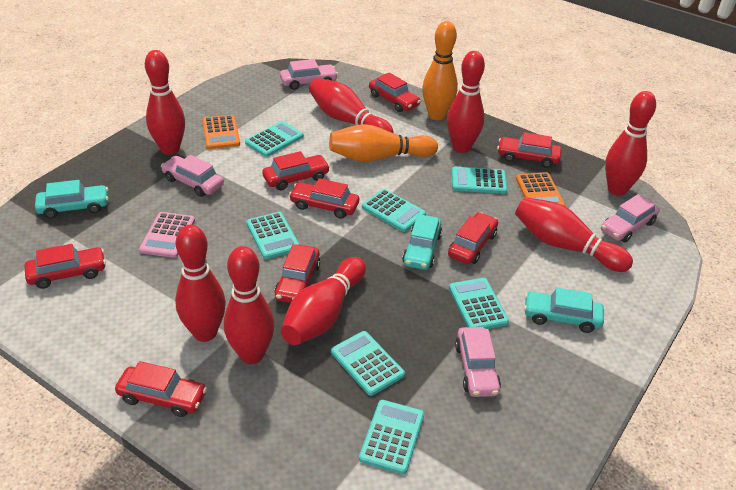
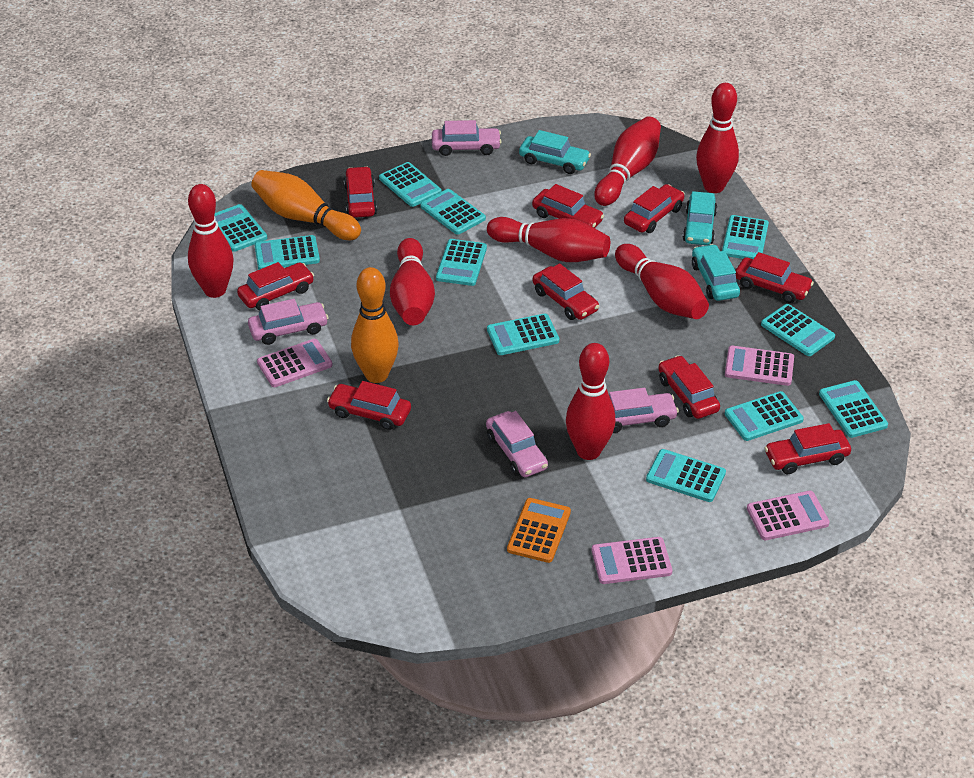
orange calculator: [202,115,240,149] [516,172,565,206] = 2 -> [507,498,571,563] = 1
pink calculator: [139,212,195,258] = 1 -> [257,339,333,387] [592,537,672,584] [725,346,794,386] [747,491,830,540] = 4
red bowling pin: [145,50,185,155] [175,225,226,342] [224,246,275,364] [281,257,366,345] [309,78,394,133] [447,51,485,153] [515,197,633,272] [605,91,656,196] = 8 -> [188,184,233,298] [390,238,435,325] [487,217,610,262] [566,343,615,460] [594,116,661,206] [615,244,709,319] [696,83,739,193] = 7
red car: [25,244,106,289] [115,361,207,417] [262,151,330,190] [274,244,320,303] [289,178,359,219] [369,72,421,112] [448,212,498,264] [497,132,561,168] = 8 -> [237,262,314,310] [327,381,411,430] [344,166,377,218] [532,184,604,228] [533,263,600,320] [624,184,685,233] [658,355,720,419] [736,252,814,303] [764,423,851,474] = 9
turquoise calculator: [245,121,303,157] [246,212,300,259] [331,331,405,396] [359,400,424,474] [362,189,426,232] [449,278,509,329] [452,167,507,194] = 7 -> [214,204,267,252] [254,235,320,270] [379,162,442,207] [420,189,486,235] [436,239,487,286] [487,313,559,355] [646,449,726,502] [722,215,769,259] [725,391,804,441] [761,304,835,356] [819,380,888,438] = 11

